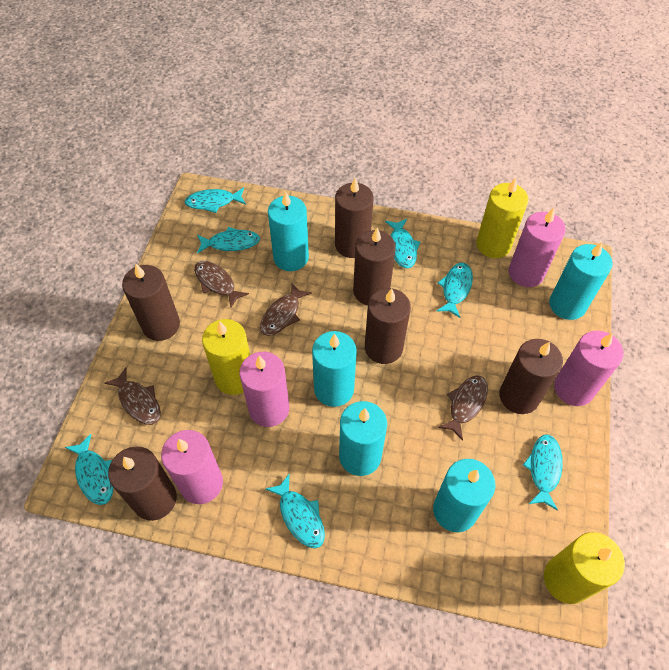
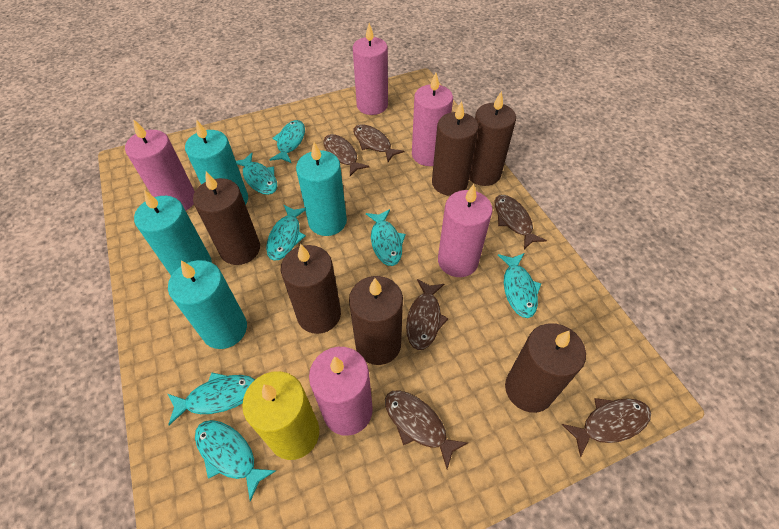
brown fish: [104,367,161,425] [194,261,249,308] [260,282,312,336] [438,375,488,441] = 4 -> [323,134,369,176] [353,124,404,162] [385,390,468,469] [406,279,448,350] [494,195,547,249] [561,398,651,457] = 6
pink candle: [161,430,223,504] [239,352,289,427] [509,208,566,287] [554,331,624,406] = 4 -> [125,119,195,211] [309,347,373,436] [353,23,388,115] [412,72,453,166] [438,184,493,277] = 5
turquoise candle: [268,191,309,271] [312,331,357,407] [339,401,387,476] [433,459,495,532] [549,242,613,320] = 5 -> [134,190,212,276] [168,260,247,349] [185,120,248,205] [296,142,347,236] = 4
yellow candle: [202,319,250,395] [476,178,529,258] [544,532,625,604] = 3 -> [242,371,319,460] = 1

